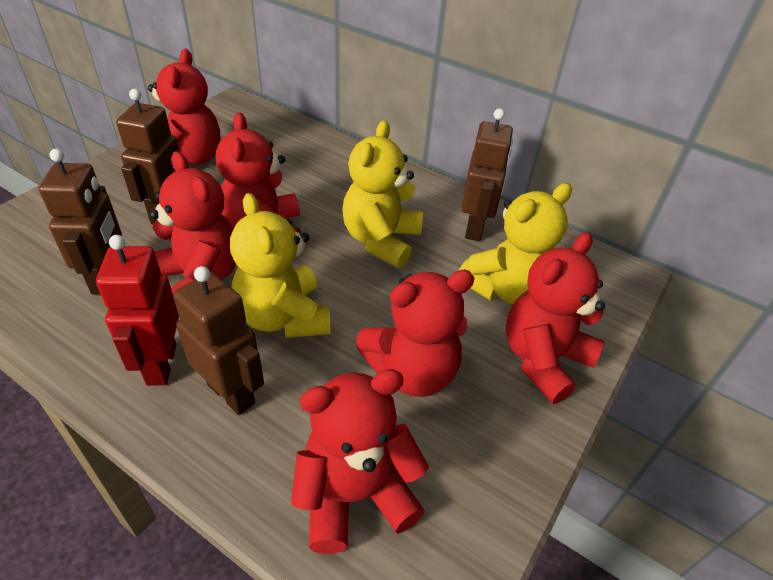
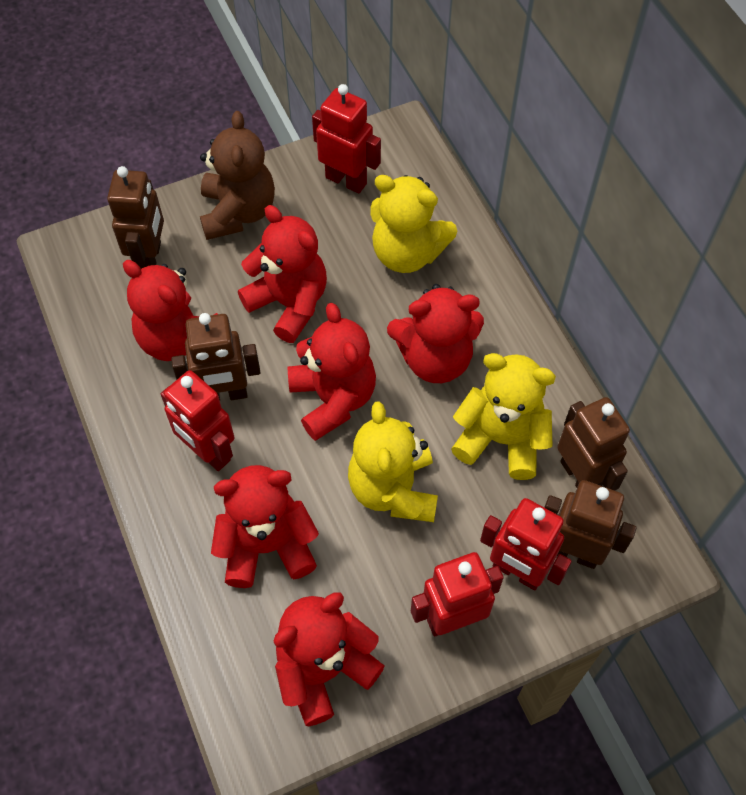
brown teddy bear: none = 0 -> [200,111,275,240] = 1
red robot: [96,235,179,386] = 1 -> [161,370,234,471] [312,84,381,194] [411,552,504,637] [480,498,572,590] = 4

